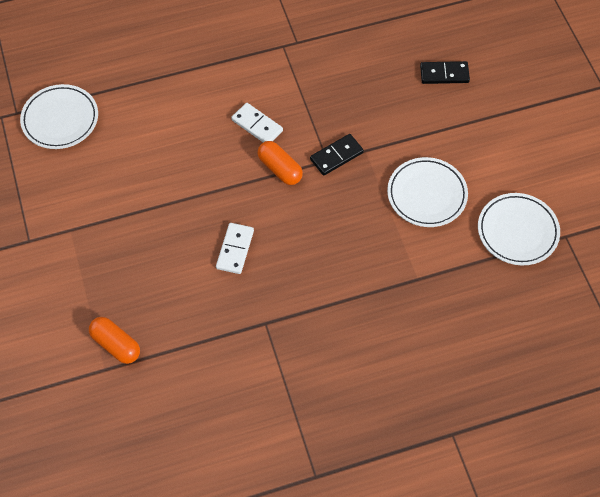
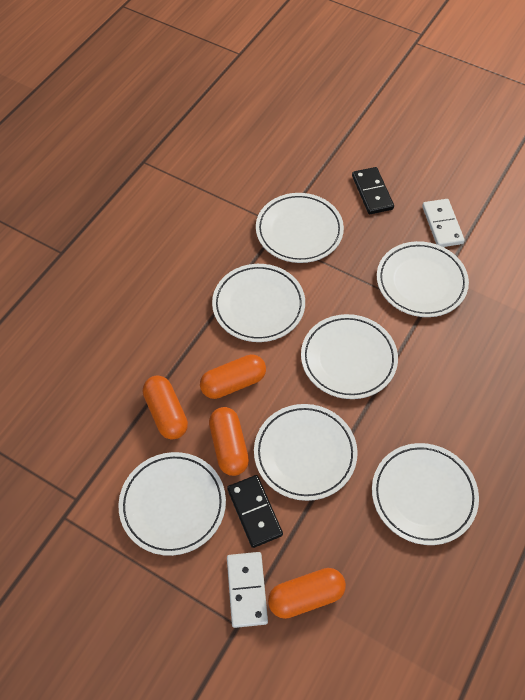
orange capsule: [89,317,140,364] [257,141,303,185] = 2 -> [143,376,188,440] [200,354,266,399] [209,407,249,476] [268,568,346,619] = 4
white plate: [20,84,98,149] [387,157,468,227] [478,193,560,265] = 3 -> [118,452,226,556] [212,264,305,342] [254,404,358,501] [256,193,344,263] [301,314,398,399] [372,443,479,545] [377,241,469,317] = 7

